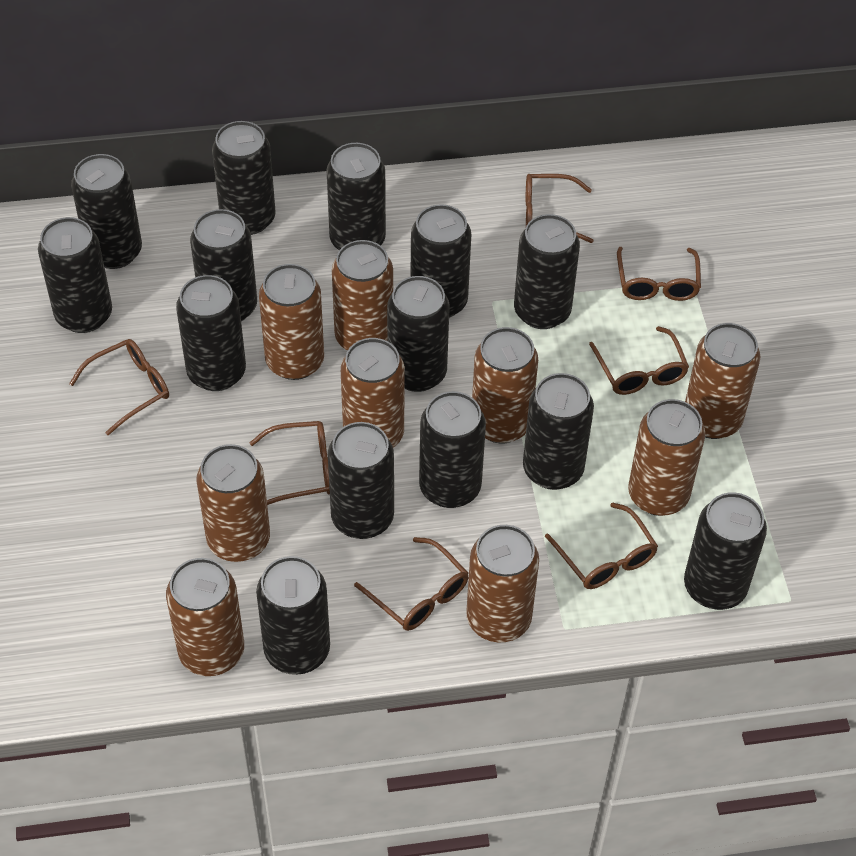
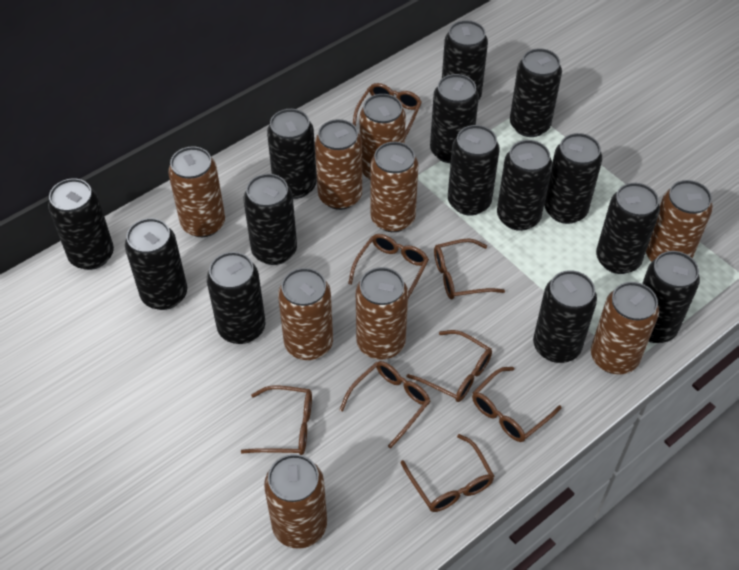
brown glasses: [69,339,169,435] [249,421,330,505] [354,537,469,631] [526,174,594,243] [545,502,658,589] [589,326,689,395] [617,247,701,301] = 7 -> [241,386,312,455] [339,361,430,449] [348,234,429,298] [353,83,422,138] [401,434,494,512] [406,330,492,402] [434,238,505,299] [472,367,562,442] = 8

